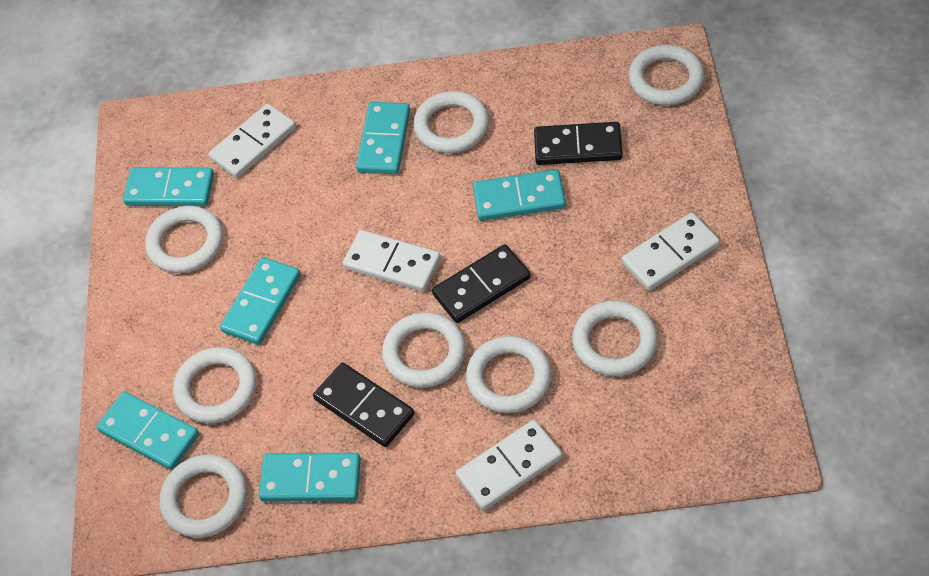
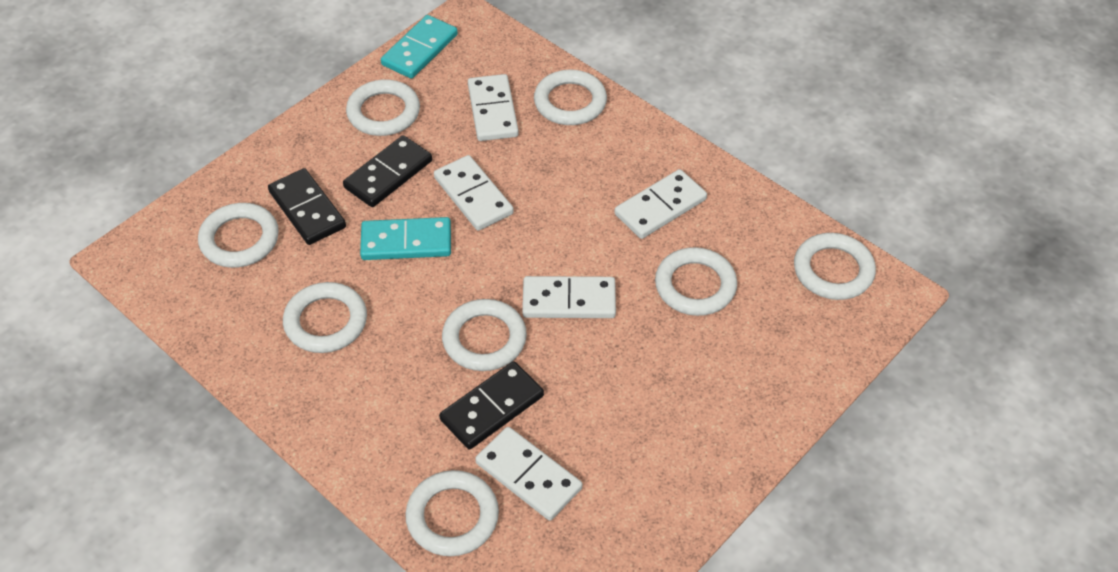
turquoise domino: [96,391,199,470] [123,167,214,206] [220,257,301,345] [259,453,361,502] [356,102,410,174] [473,169,566,221] = 6 -> [360,217,451,260] [381,15,458,79] = 2
white domino: [208,103,296,178] [343,230,441,292] [456,420,563,511] [622,213,720,291] = 4 -> [434,155,514,231] [468,74,519,141] [475,427,582,521] [522,276,616,318] [614,169,707,239] = 5

